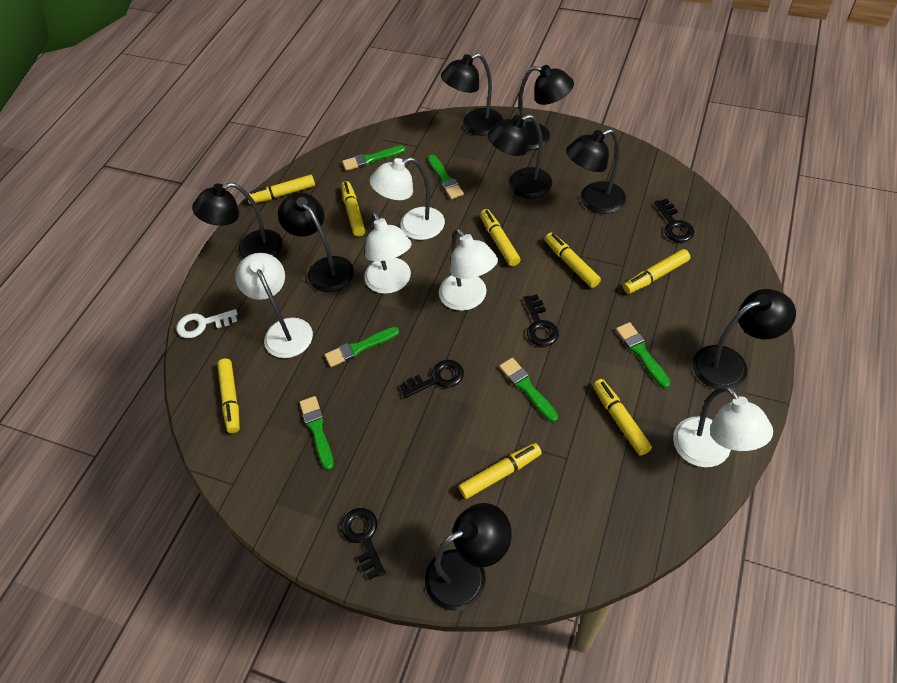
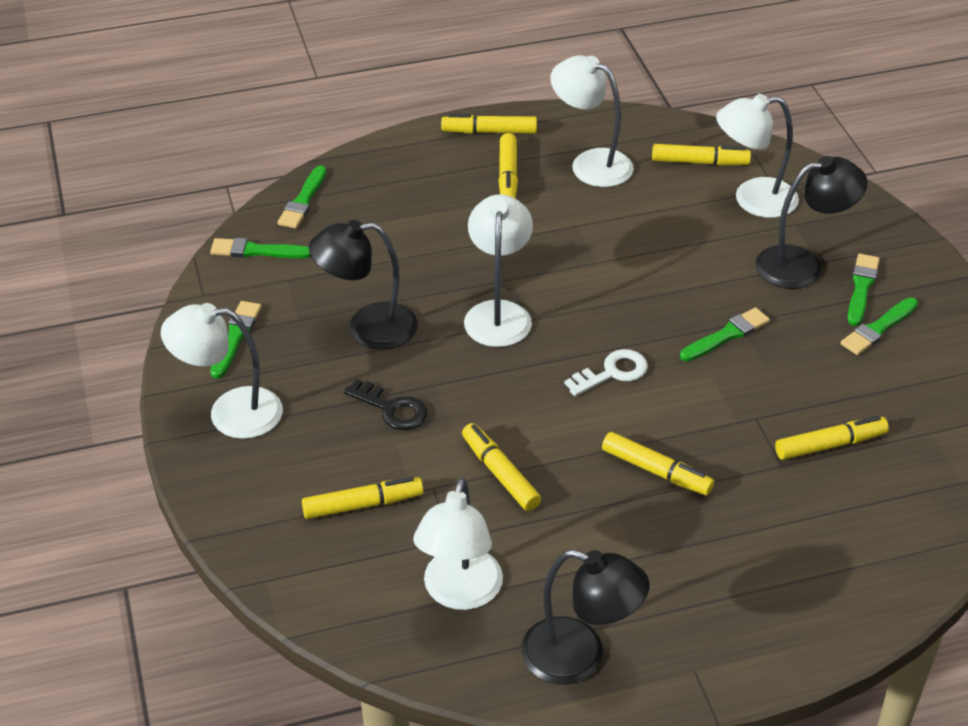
black key: [341,508,386,580] [399,360,464,398] [523,294,559,347] [654,199,694,242] = 4 -> [344,379,427,430] = 1
black lamp: [192,182,283,259] [278,193,354,292] [425,503,512,611] [441,53,503,136] [488,114,552,198] [519,65,574,150] [566,129,626,214] [692,289,796,389] = 8 -> [309,220,418,349] [521,549,650,684] [756,156,868,289] = 3
yellow marker: [217,359,240,433] [248,175,315,204] [341,181,365,237] [458,443,542,499] [480,209,520,266] [545,233,601,288] [593,379,652,456] [623,249,690,294] = 8 -> [302,477,424,519] [441,114,537,134] [462,423,541,511] [499,133,518,199] [602,432,714,495] [652,144,751,166] [775,416,889,460] = 7

